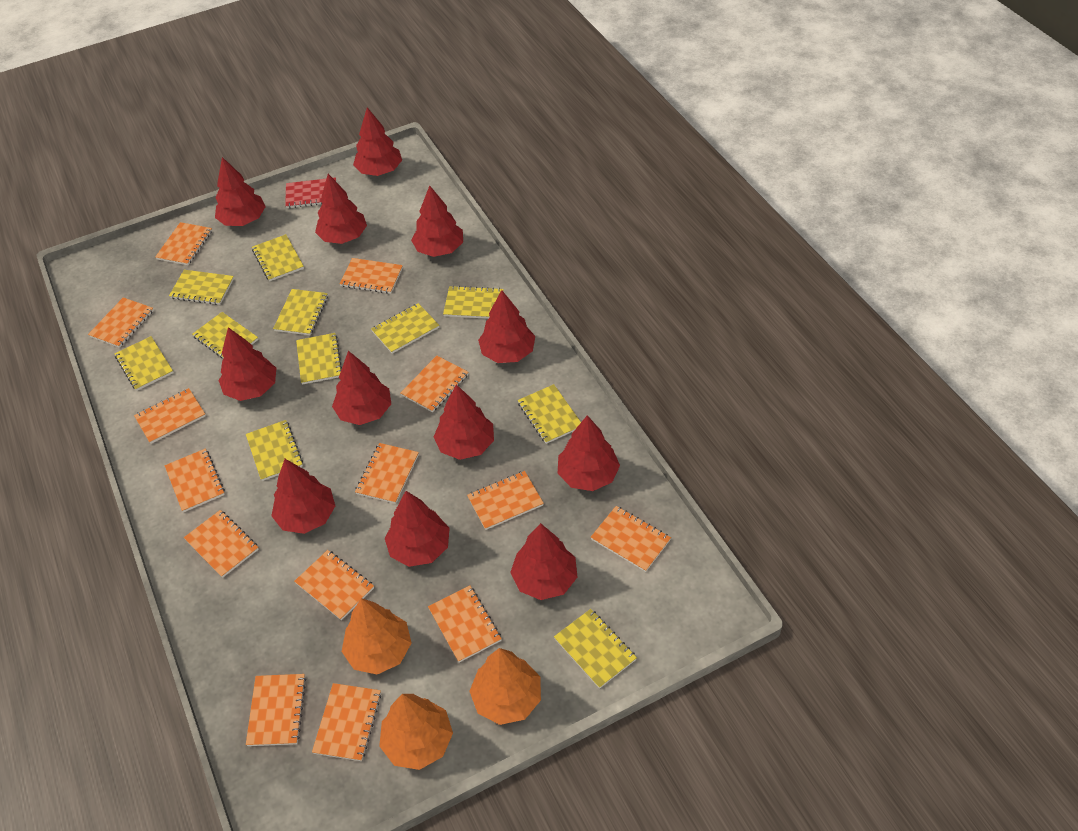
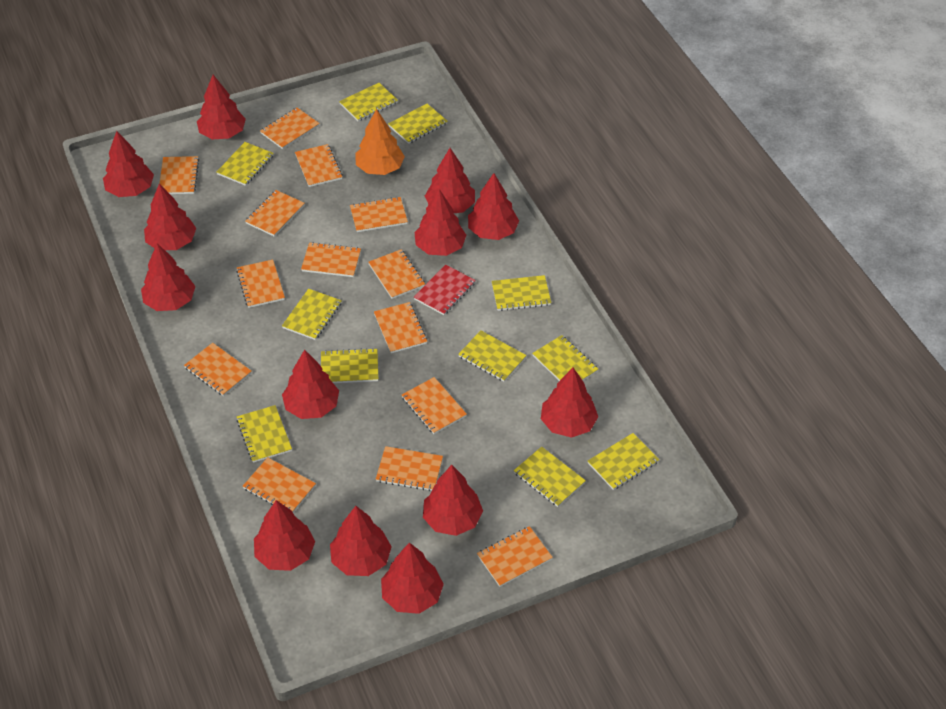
orange tree: [342,598,412,675] [379,694,453,770] [469,648,541,725] = 3 -> [355,109,405,175] = 1
red tree: [215,157,266,226] [219,327,276,401] [271,459,335,534] [315,174,367,244] [332,351,391,425] [353,107,402,176] [385,491,450,567] [411,185,463,257] [434,384,494,460] [478,290,535,363] [510,523,577,600] [558,415,620,491] = 12 -> [103,131,154,197] [141,243,195,311] [144,184,196,250] [197,75,246,139] [254,500,315,571] [282,350,339,419] [330,506,392,576] [381,542,444,614] [414,189,467,256] [423,465,483,536] [425,148,475,214] [468,173,519,240] [541,367,598,438] = 13

